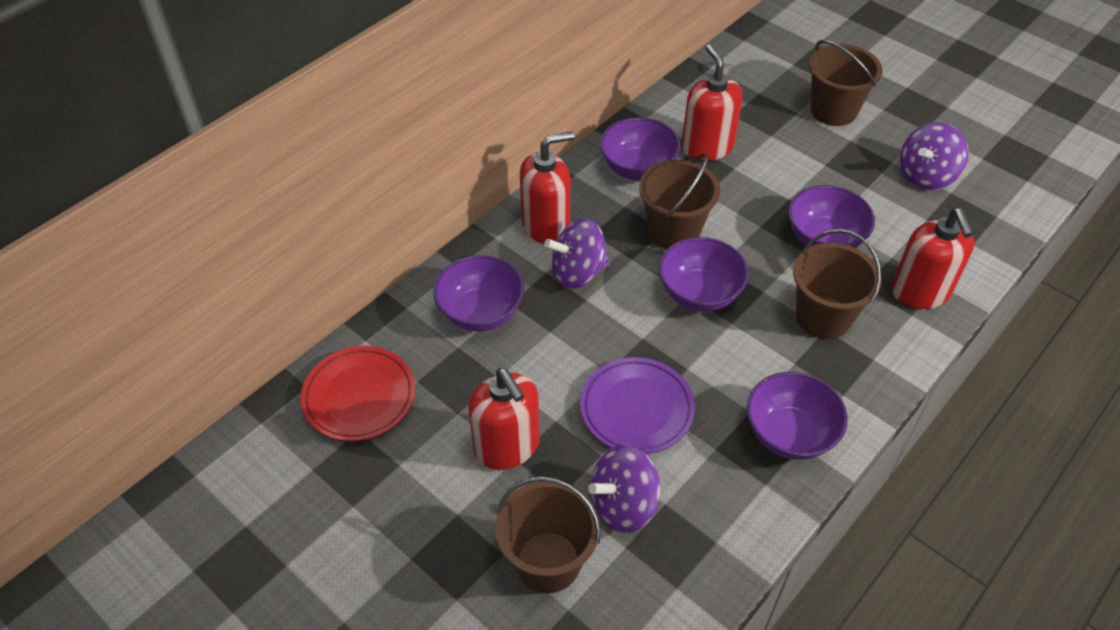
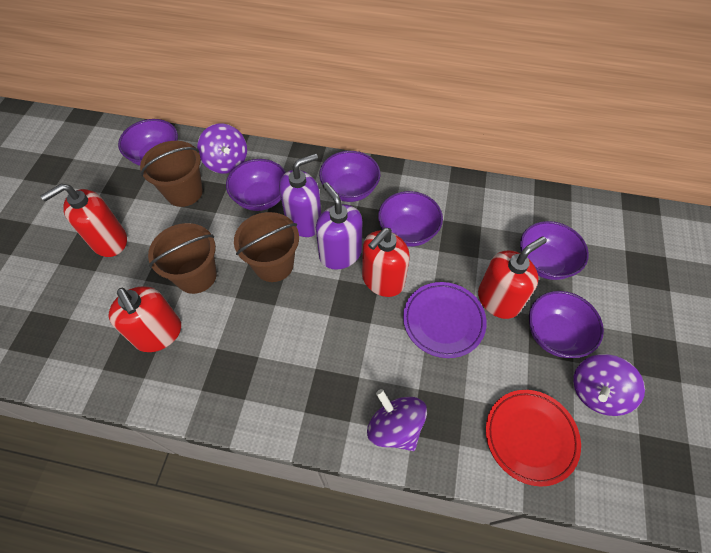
brown bucket: [495,476,601,593] [639,153,720,249] [793,229,882,339] [809,40,883,126] = 4 -> [140,141,203,207] [148,223,217,294] [234,212,299,282] = 3
purple bowl: [433,255,524,331] [600,117,681,181] [659,237,749,312] [747,372,848,460] [788,185,875,248] = 5 -> [118,119,178,166] [226,159,286,211] [319,151,380,202] [378,191,443,247] [520,221,589,280] [529,291,604,358] = 6
purple soap dispenser: none = 0 -> [279,153,322,237] [316,182,362,270] = 2

